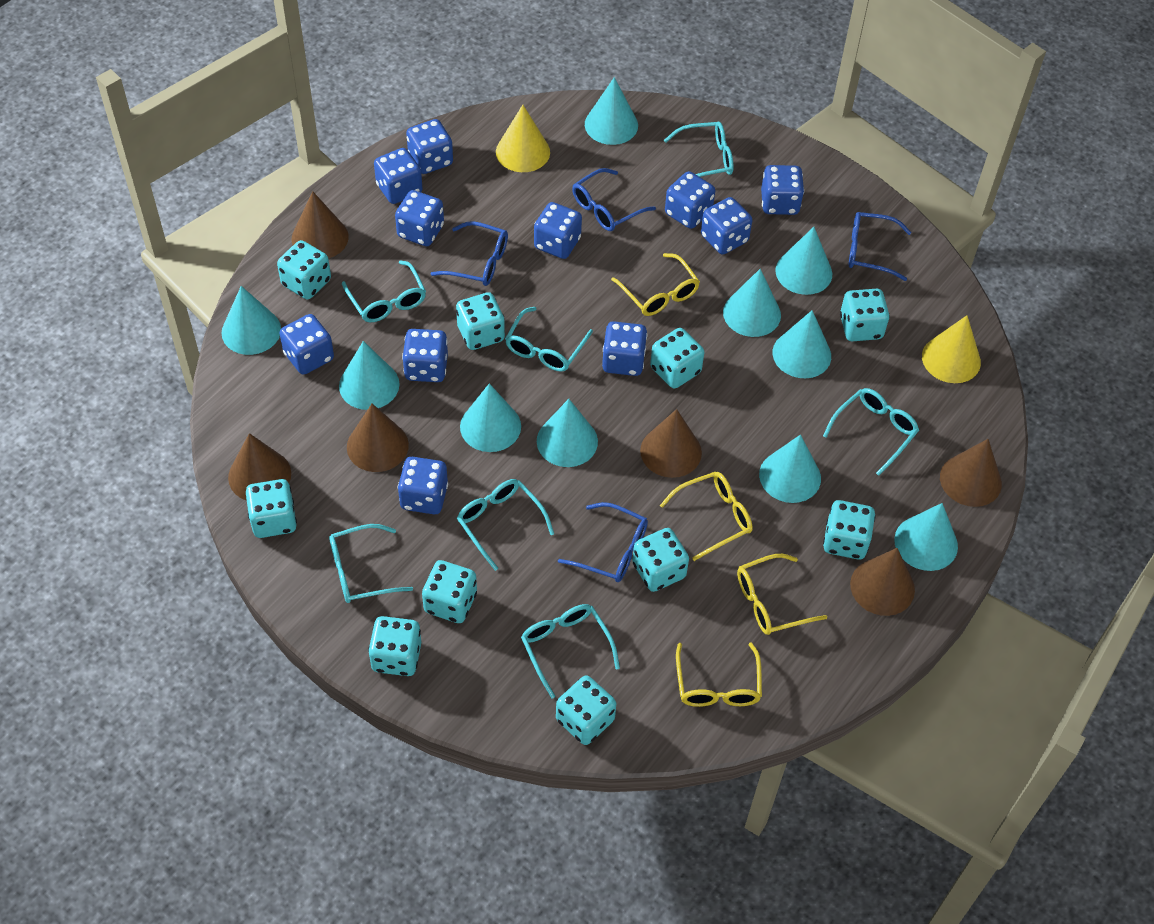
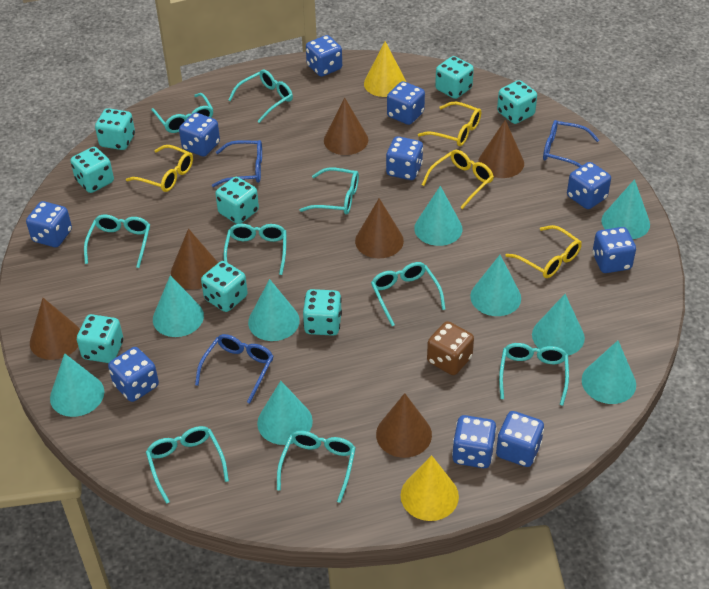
blue dice: [279,314,334,375] [374,148,423,204] [395,190,444,246] [398,457,448,514] [402,329,448,382] [406,119,453,174] [534,202,582,259] [602,321,647,376] [665,171,715,229] [701,197,752,254] [761,165,804,215] = 11 -> [26,201,72,247] [108,347,159,402] [179,112,220,157] [306,35,342,77] [386,136,423,180] [387,81,425,125] [452,415,497,468] [496,411,544,467] [567,162,611,209] [593,227,636,273] = 10
blue glasses: [430,221,508,286] [558,502,648,582] [572,168,656,231] [849,212,912,281] = 4 -> [195,334,274,404] [212,140,262,187] [543,120,599,167] = 3
brown dice: none = 0 -> [427,321,474,375] = 1
turquoise cone: [221,286,281,355] [339,341,400,410] [460,383,521,452] [537,399,598,467] [585,77,638,145] [723,269,781,337] [759,435,821,503] [773,310,831,378] [775,227,832,295] [894,503,958,571] = 10 -> [50,353,104,417] [153,275,204,337] [248,279,300,341] [257,381,313,445] [414,186,462,246] [470,255,521,316] [532,294,585,356] [582,340,636,404] [601,179,650,239] = 9
turquoise dice: [246,479,297,538] [277,240,331,299] [368,616,421,676] [422,560,477,623] [456,292,505,350] [556,675,616,745] [632,528,689,592] [650,328,704,389] [823,500,875,559] [840,289,890,341] = 10 -> [70,147,114,193] [77,314,123,363] [95,108,135,150] [201,261,248,312] [215,177,259,224] [303,289,342,336] [435,56,474,99] [497,80,537,124] = 8
turquoise glasses: [329,524,413,603] [342,260,426,322] [457,479,554,571] [505,307,593,372] [521,604,620,698] [664,122,734,177] [823,388,919,476] = 7 -> [84,215,150,268] [146,426,229,504] [151,93,213,133] [224,224,286,275] [228,69,293,123] [277,431,356,503] [300,168,359,214] [371,262,445,326] [499,343,569,406] = 9

